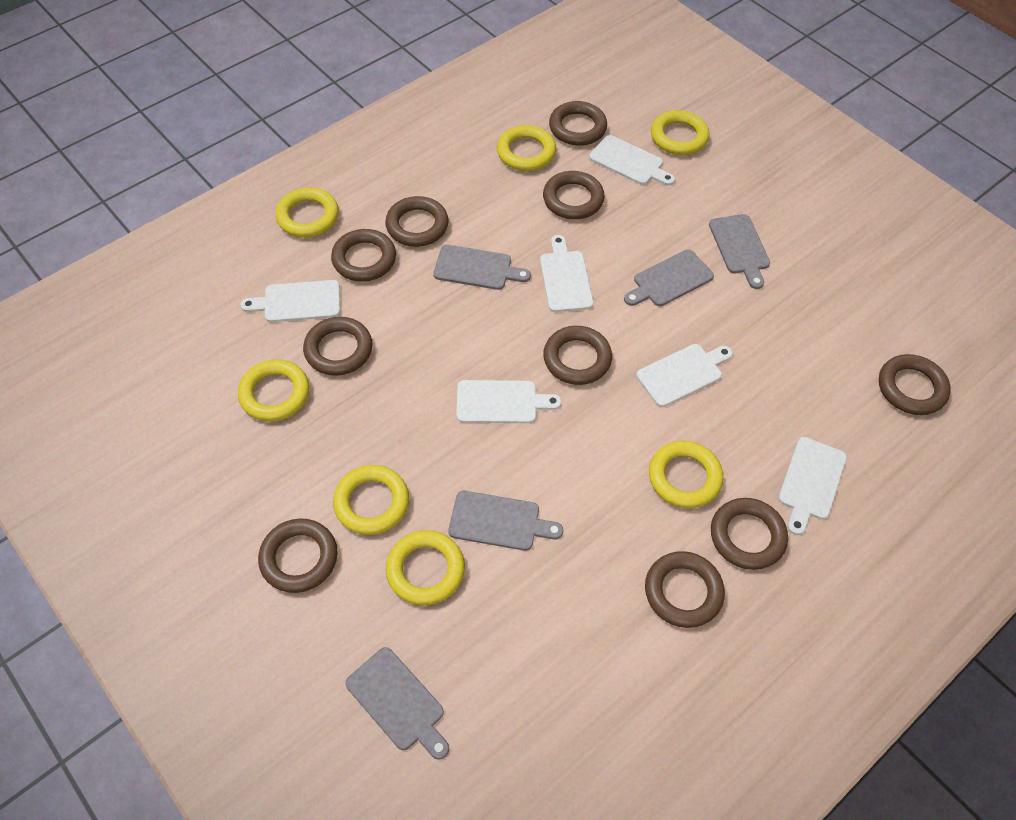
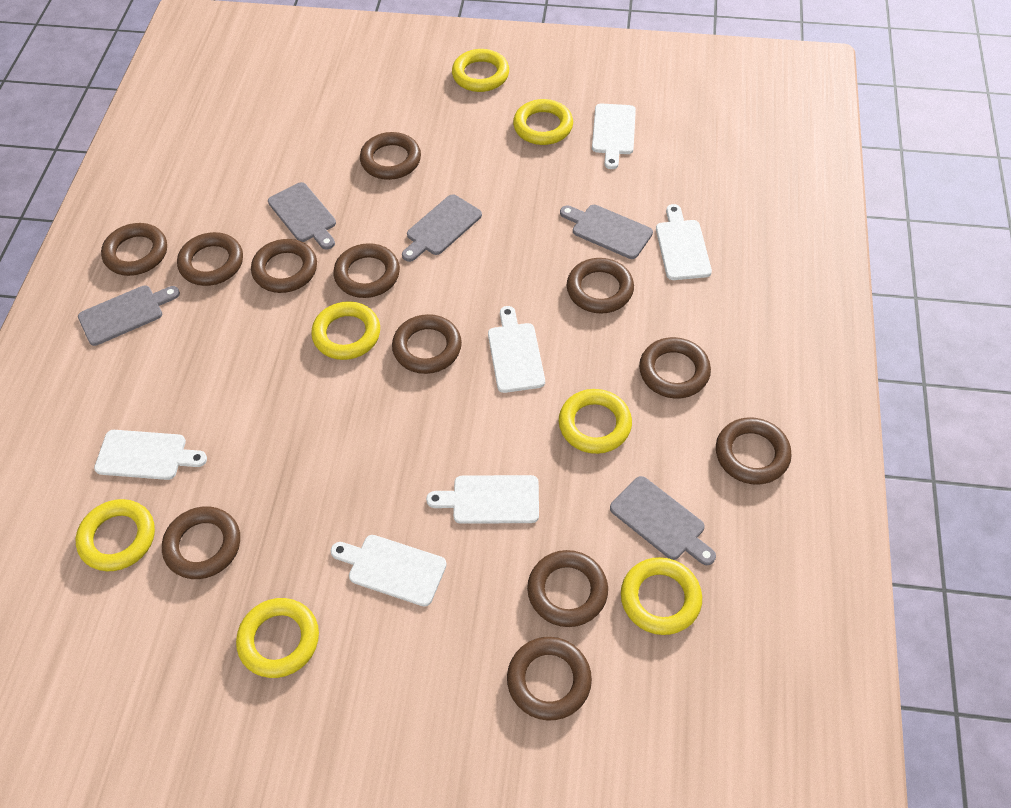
brown ring: [258,518,338,593] [303,317,372,376] [331,229,396,282] [385,196,449,247] [543,171,605,219] [543,326,612,385] [549,101,607,146] [645,551,725,628] [711,498,788,570] [879,354,951,415] = 10 -> [101,223,167,276] [162,506,240,579] [177,232,243,286] [251,239,317,293] [333,243,400,298] [360,132,421,180] [392,314,462,374] [507,637,592,721] [527,550,608,627] [567,258,634,314] [639,337,711,399] [716,417,792,485] = 12

